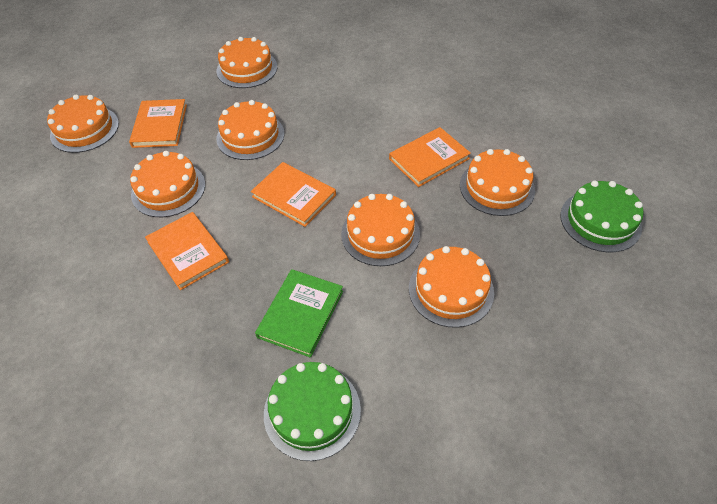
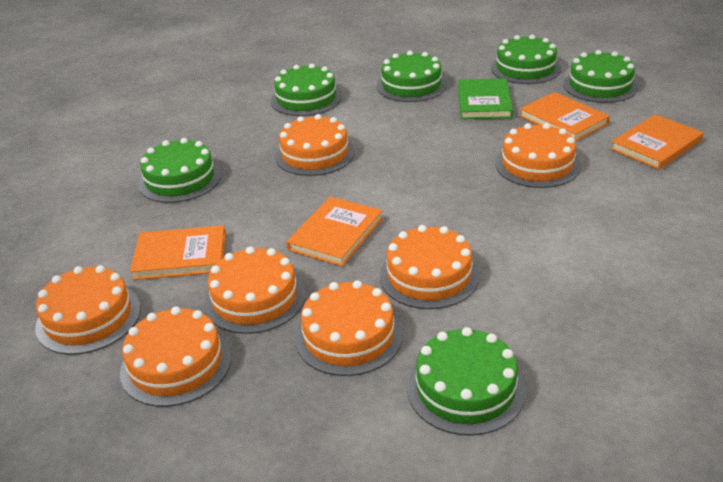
green cake: [264,362,361,461] [560,181,644,252] = 2 -> [138,138,221,203] [271,64,342,116] [377,51,447,102] [407,327,526,436] [491,35,561,84] [563,50,638,103] = 6

